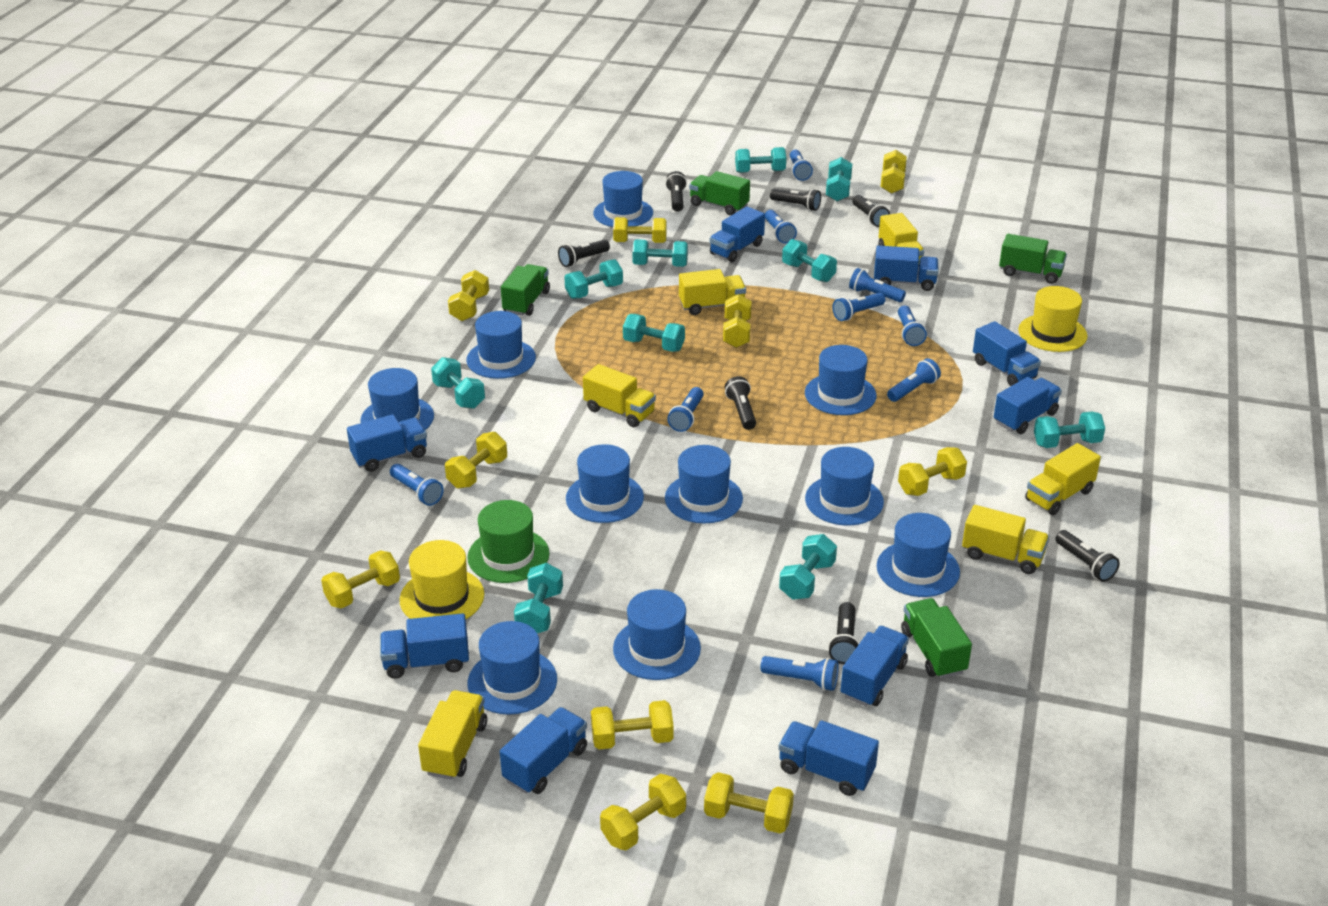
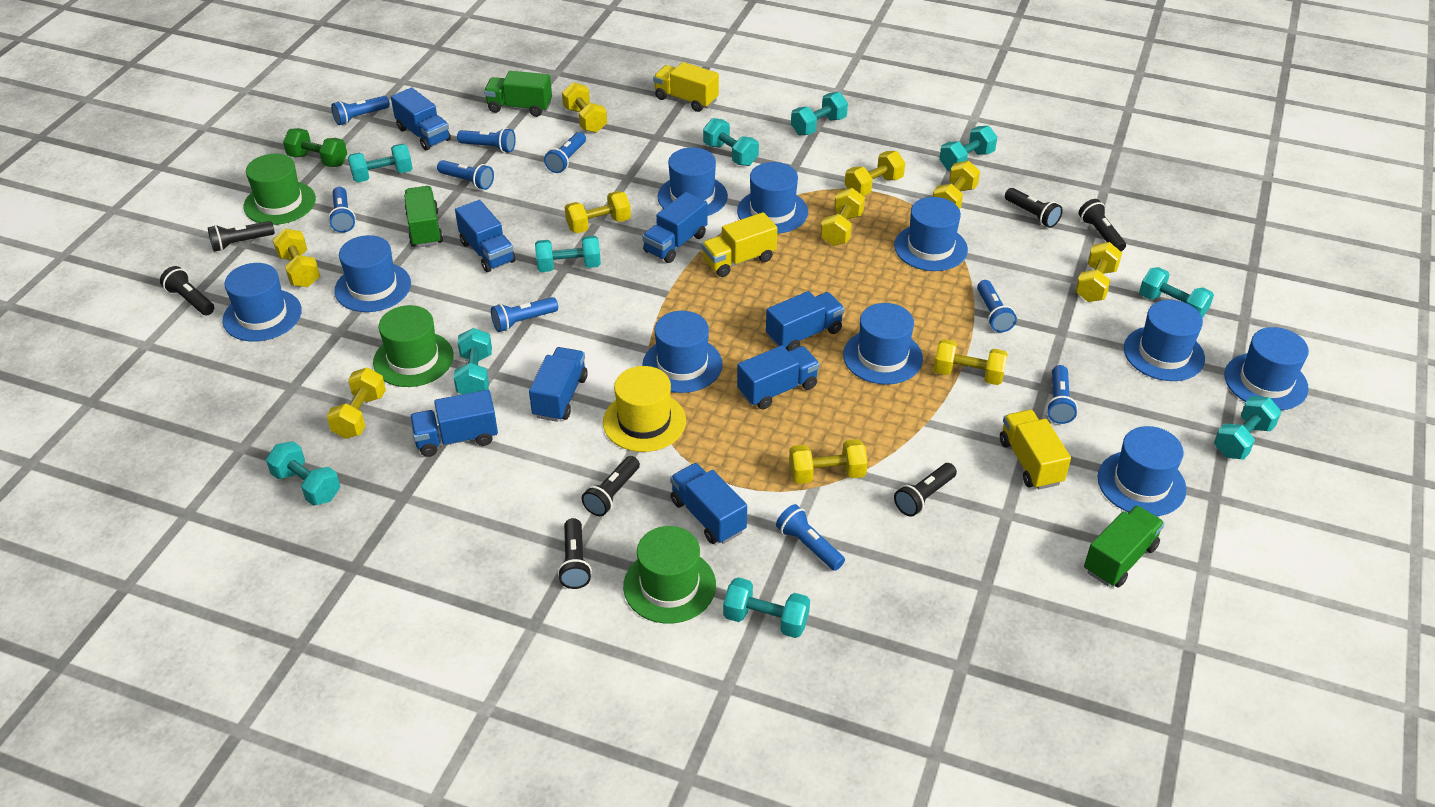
blue truck: [347,414,427,472] [380,613,469,679] [500,707,587,794] [710,206,765,262] [778,720,879,796] [841,626,909,707] [874,245,938,291] [973,321,1041,386] [994,377,1062,434] = 9 -> [391,87,451,150] [410,390,498,457] [455,200,516,272] [529,347,588,422] [642,192,708,263] [670,463,747,544] [737,345,820,409] [766,291,845,351] = 8
green dumbbell: none = 0 -> [283,128,347,167] = 1
green hat: [467,500,549,583] = 1 -> [243,154,316,225] [373,305,454,387] [623,526,716,624] = 3
green truck: [501,264,550,316] [689,171,750,215] [901,598,972,679] [999,234,1067,284] = 4 -> [404,186,443,248] [484,71,552,117] [1084,505,1165,588] = 3
yellow hat: [400,540,484,619] [1018,286,1088,352] = 2 -> [603,366,686,452] = 1
yellow truck: [418,690,487,780] [583,364,656,427] [679,269,746,315] [879,213,924,267] [962,505,1049,574] [1025,443,1101,515] = 6 -> [653,62,719,112] [702,212,777,277] [1000,410,1071,490] = 3

